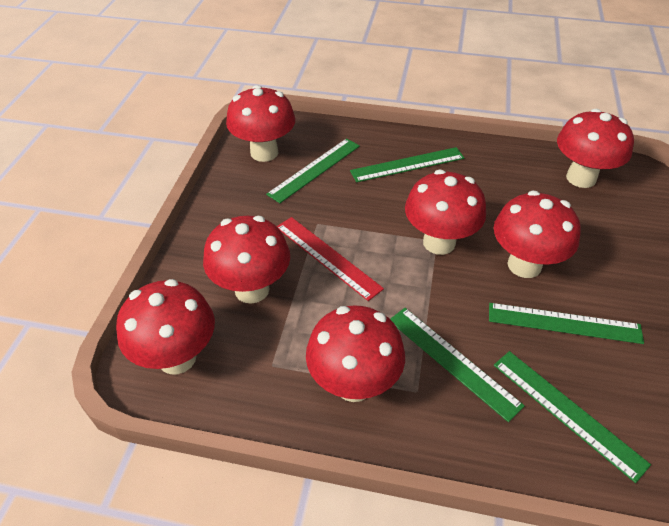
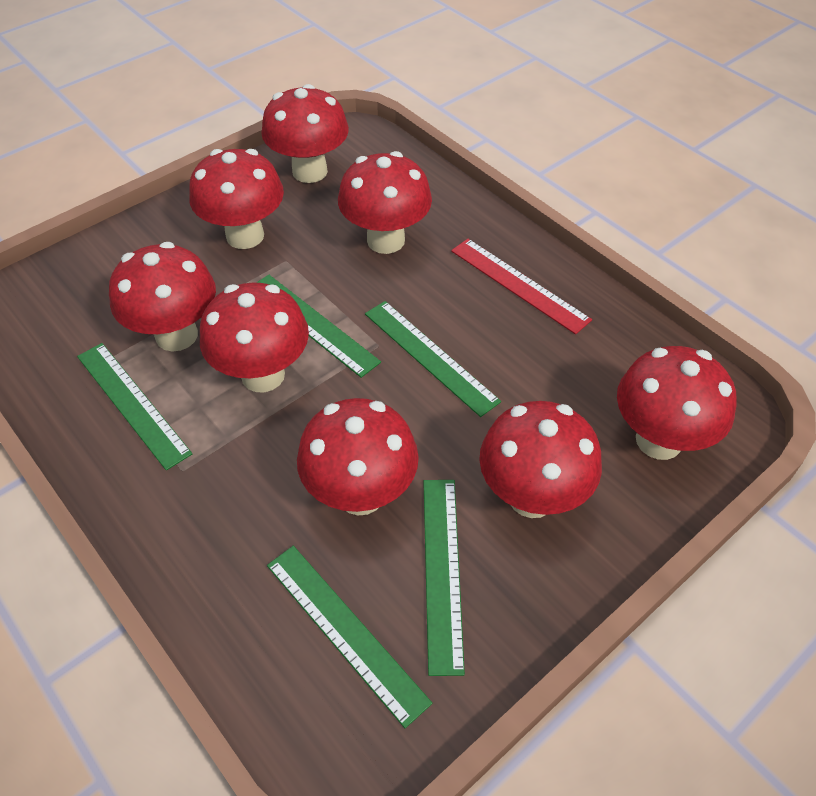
red mushroom: [116,279,215,374] [203,216,290,304] [226,85,295,162] [306,305,405,402] [405,170,486,255] [494,191,581,278] [557,109,634,188] = 7 -> [109,242,216,352] [189,149,284,249] [200,282,309,392] [261,84,349,183] [297,398,419,516] [338,151,432,254] [479,401,602,518] [617,346,736,460] = 8

